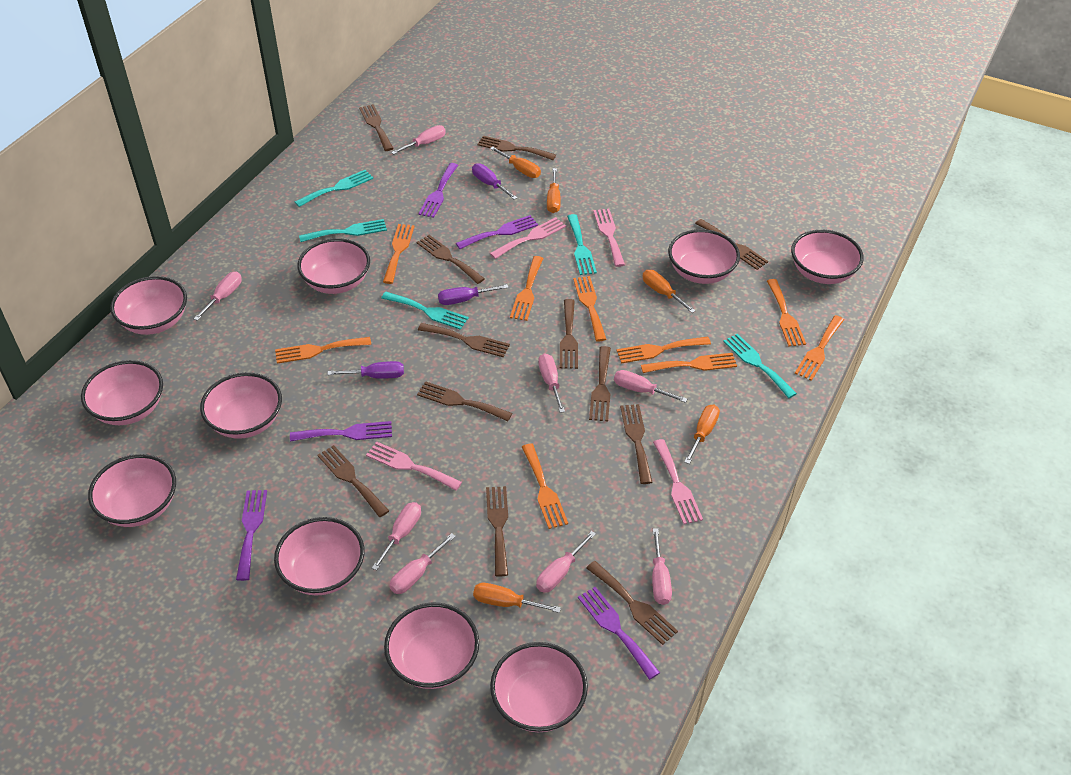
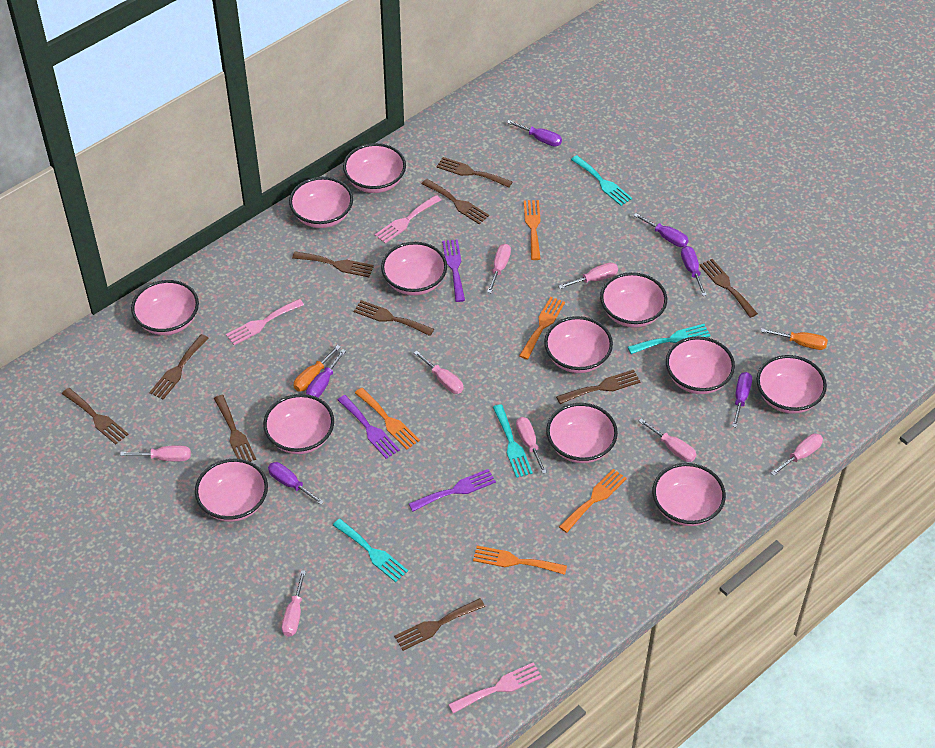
brown fork: [317,445,389,517] [359,104,394,151] [417,235,485,284] [417,381,512,421] [418,323,510,357] [477,136,556,160] [486,486,508,577] [560,299,578,369] [586,561,678,645] [589,346,611,421] [620,404,653,484] [695,219,768,270] = 12 -> [62,388,129,444] [149,334,209,399] [214,395,256,462] [292,251,374,277] [354,300,434,336] [394,598,485,651] [422,179,489,224] [436,157,513,187] [556,370,641,404] [699,259,758,318] = 10
orange fork: [275,337,371,364] [383,224,415,284] [510,256,543,321] [522,444,568,529] [573,276,606,341] [616,337,711,363] [641,353,737,373] [767,279,806,347] [795,315,844,381] = 9 -> [355,388,420,450] [473,546,567,575] [519,297,565,360] [524,200,541,260] [559,469,627,533] = 5
orange screwdriver: [473,583,561,613] [490,147,541,178] [547,168,561,213] [643,270,695,313] [685,405,720,464] = 5 -> [294,345,341,392] [761,328,828,350] = 2
pink bowl: [81,360,163,425] [88,454,176,527] [110,276,187,335] [200,373,282,439] [274,517,364,595] [297,238,370,294] [384,603,479,689] [490,642,588,732] [668,229,740,284] [791,230,864,284] = 10 -> [131,280,199,335] [195,459,268,522] [263,394,334,454] [289,177,353,228] [343,143,406,193] [381,242,447,296] [544,316,613,373] [546,403,618,463] [600,272,667,328] [653,463,726,526] [666,336,735,394] [757,355,827,414] = 12
pink fork: [366,441,462,491] [490,217,566,259] [593,209,625,267] [653,439,703,524] = 4 -> [226,299,304,345] [375,195,441,243] [448,662,542,714] = 3
purple fork: [236,490,267,581] [290,421,392,441] [418,163,458,218] [456,215,538,249] [578,587,660,680] = 5 -> [338,395,400,459] [409,469,496,511] [442,239,465,302] = 3
purple screwdriver: [327,361,404,379] [438,284,509,305] [472,163,517,200] = 3 -> [268,462,324,505] [306,349,346,398] [507,120,562,147] [634,213,689,247] [681,246,707,296] [732,372,752,428] = 6
turquoise fork: [295,170,373,207] [299,219,387,242] [381,292,469,330] [567,214,597,275] [723,334,797,398] = 5 -> [333,519,408,582] [493,404,533,478] [571,155,632,206] [628,324,711,354] = 4

